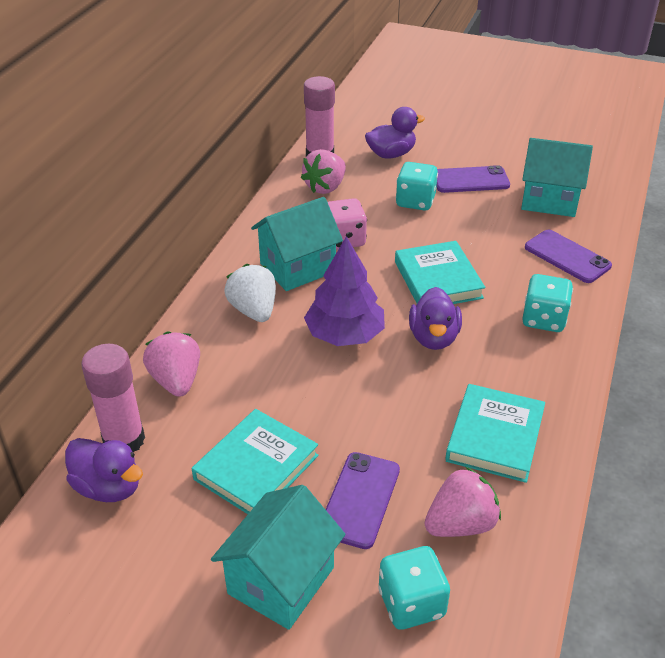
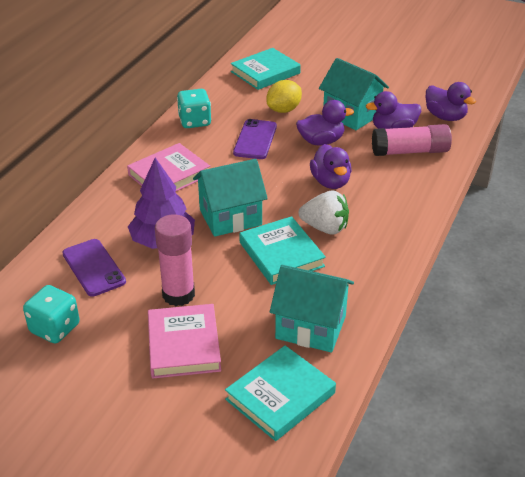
pink book: none = 0 -> [127,143,210,191] [148,304,221,379] = 2
pink dice: [328,198,367,250] = 1 -> none = 0
pink strawberry: [143,331,200,397] [301,149,346,194] [424,467,501,537] = 3 -> none = 0
purple duck: [65,438,143,502] [365,107,425,159] [409,287,462,350] = 3 -> [296,100,354,145] [310,144,352,189] [366,91,421,129] [426,82,476,121] = 4
purple phone: [325,452,400,549] [436,165,510,193] [525,229,612,283] = 3 -> [62,239,126,297] [233,119,277,159] = 2
turquoise dice: [378,546,450,630] [396,162,438,211] [522,274,573,332] = 3 -> [23,285,80,344] [177,89,211,128] = 2
yellow lemon: none = 0 -> [267,80,302,113] = 1

